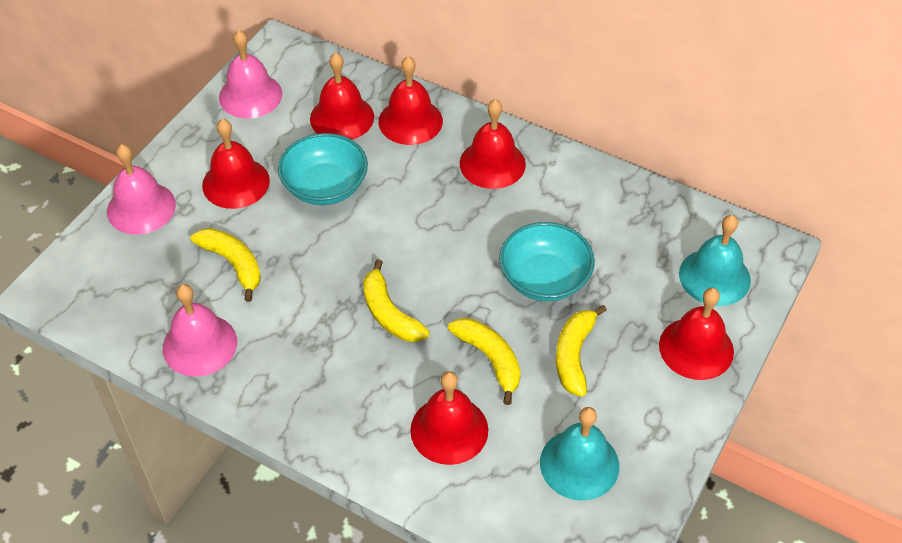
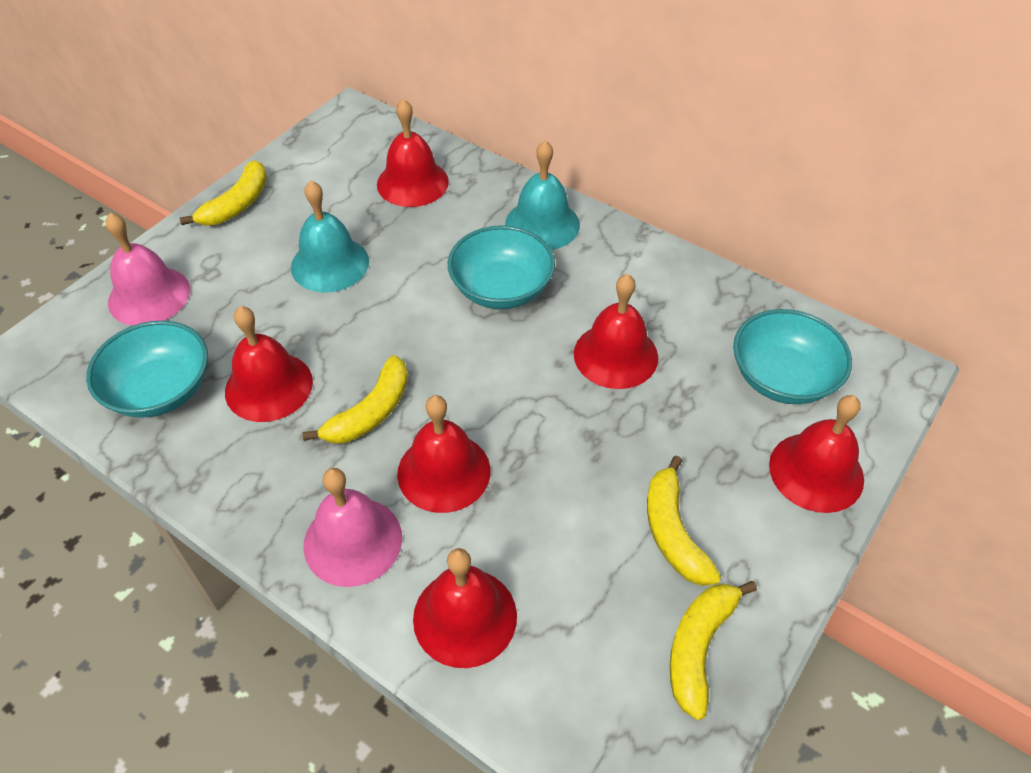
pink bell: [107,144,176,235] [163,284,237,377] [219,30,282,118] = 3 -> [106,213,190,326] [304,468,402,587] = 2
turquoise bowl: [278,133,368,205] [499,222,595,301] = 2 -> [86,321,208,418] [448,225,555,309] [733,309,852,404] = 3

